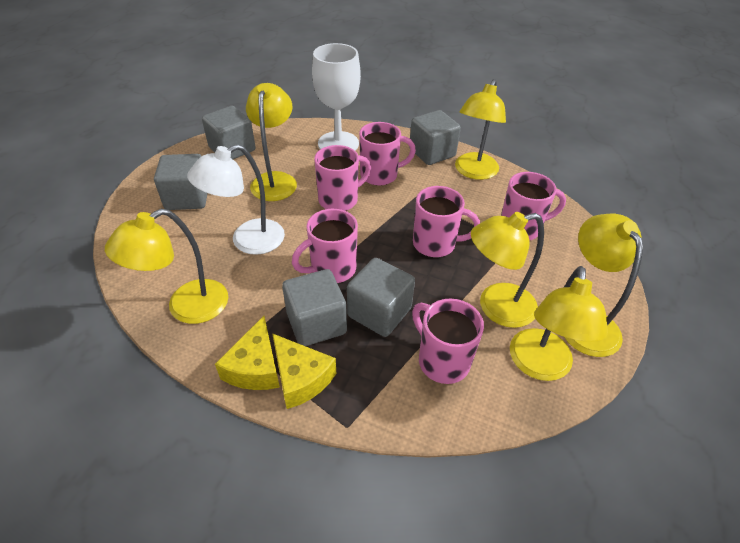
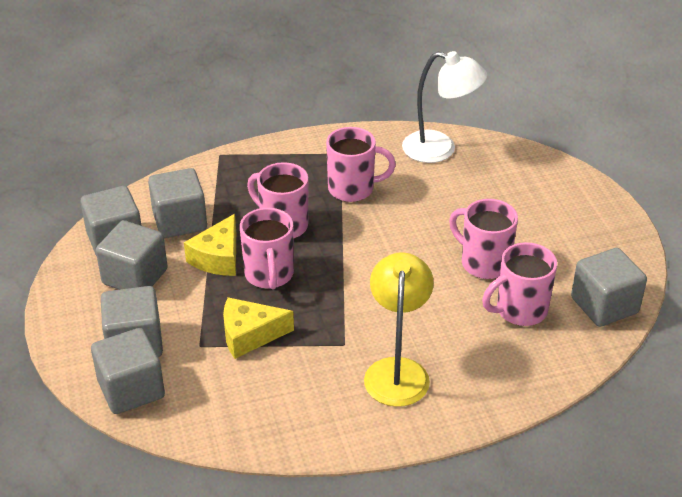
grey cube: [154,154,208,210] [202,106,256,159] [282,269,347,346] [347,258,415,337] [409,110,461,165] = 5 -> [81,186,142,256] [91,328,165,414] [96,220,168,290] [101,286,163,357] [148,168,207,238] [571,248,647,327] = 6
pink mug: [292,209,358,283] [314,145,371,211] [359,122,416,186] [412,298,484,384] [413,186,480,257] [501,172,566,240] = 6 -> [240,208,294,290] [247,162,308,239] [326,127,396,202] [449,199,518,279] [482,242,557,326] = 5
white goblet: [312,43,361,150] = 1 -> none = 0
yellow lamp: [105,209,228,324] [246,83,297,201] [455,79,506,180] [471,212,544,328] [510,266,608,381] [564,214,643,357] = 6 -> [364,252,434,407] = 1

